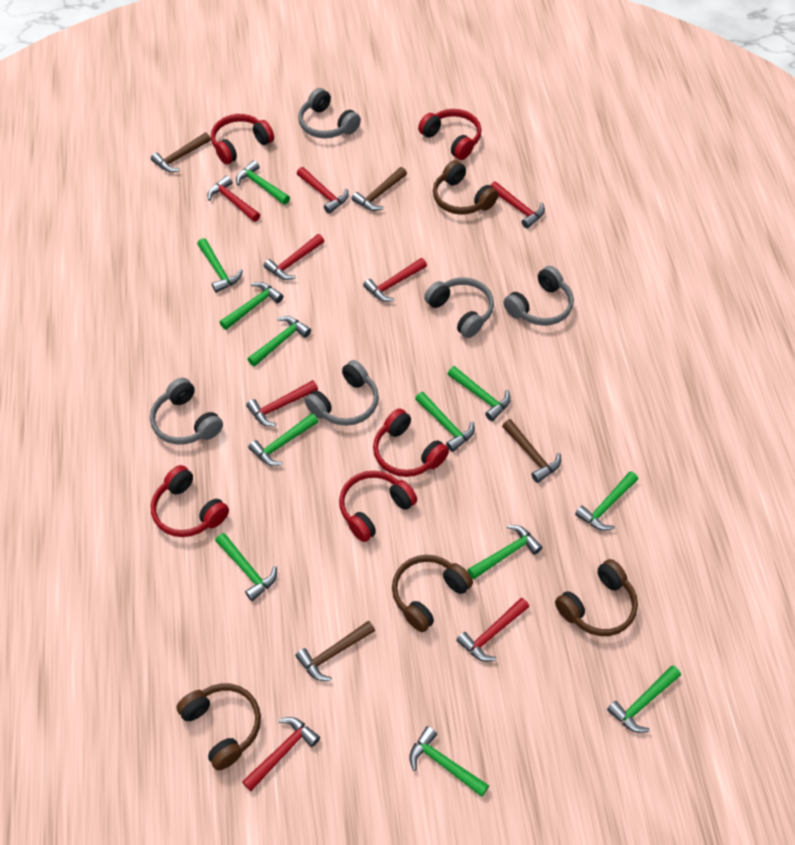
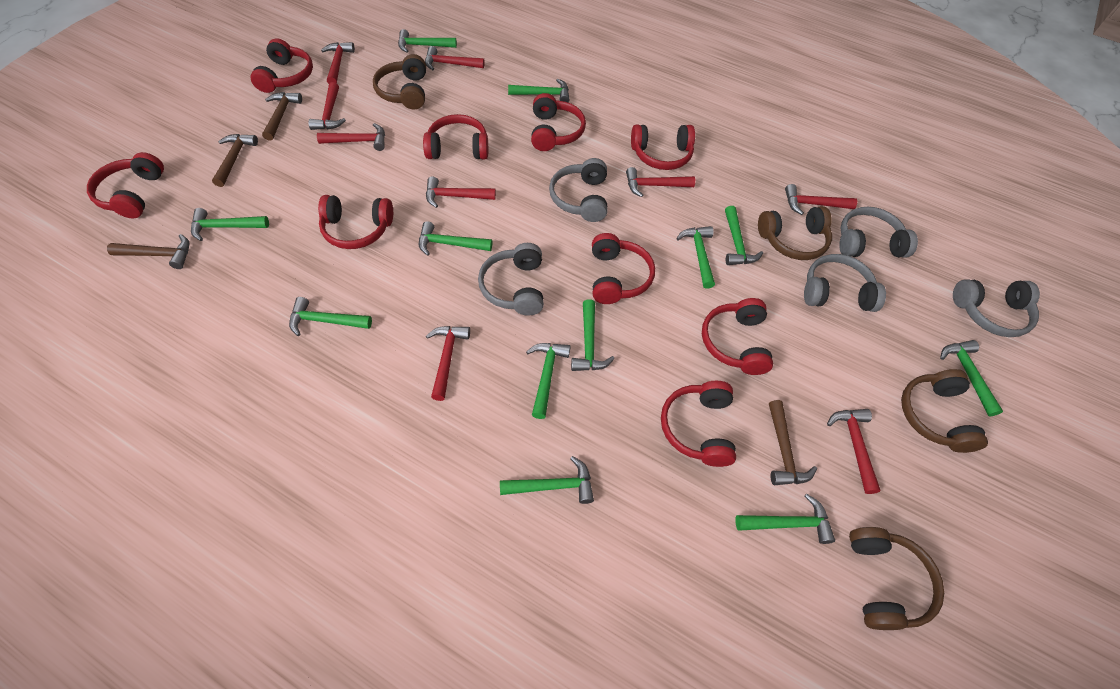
red hammer: [207,176,260,222] [242,717,320,791] [246,380,318,426] [264,234,324,280] [297,167,349,214] [363,258,427,302] [456,598,529,662] [490,182,545,229] = 8 -> [309,82,346,130] [317,123,385,151] [321,42,355,84] [425,46,485,70] [426,177,496,208] [426,326,470,401] [626,167,695,197] [785,184,857,215] [827,409,881,494] = 9
red headphones: [151,465,229,537] [211,114,274,164] [339,471,417,542] [373,408,449,477] [418,109,481,160] = 5 -> [87,152,164,218] [251,38,313,93] [318,195,393,249] [423,114,488,160] [531,93,586,151] [592,233,655,304] [631,124,695,170] [661,381,736,467] [702,298,773,375] = 9

